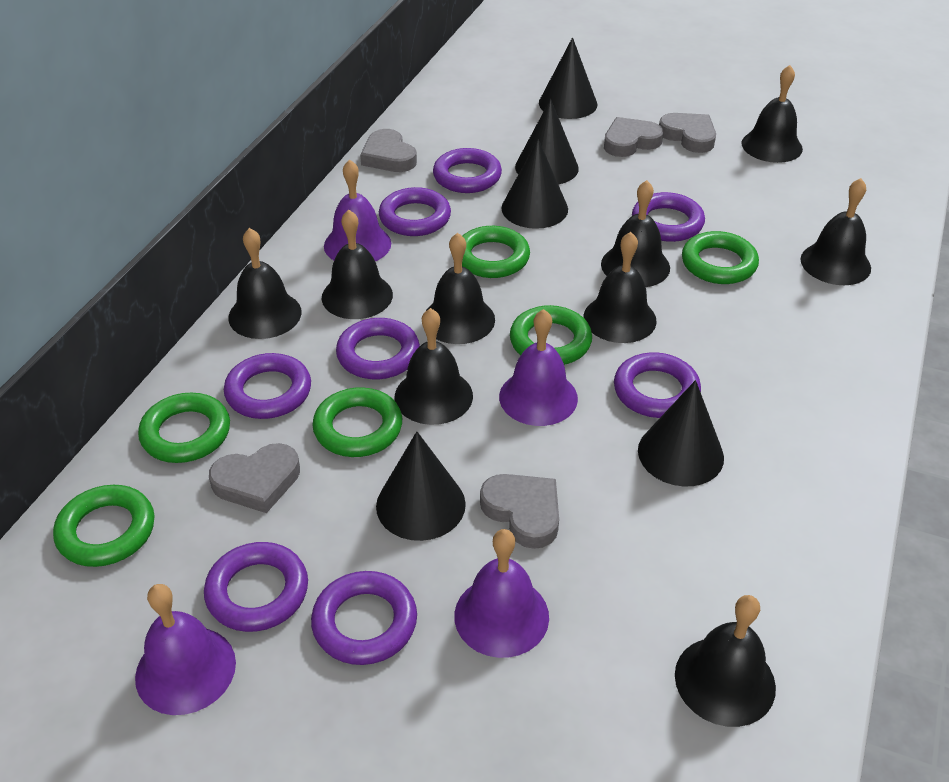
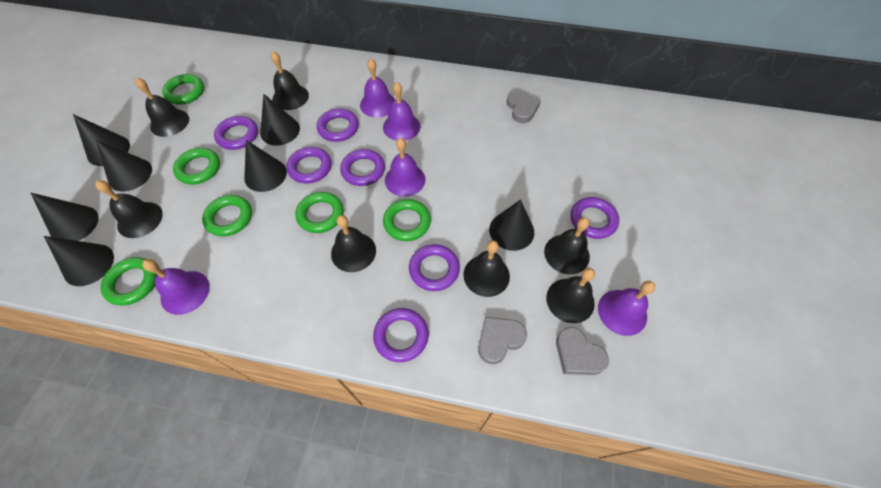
black bell: [228,228,301,339] [322,210,393,319] [395,308,473,425] [426,233,495,344] [584,232,657,343] [601,180,670,287] [675,595,776,727] [741,65,803,163] [800,178,871,285] = 9 -> [95,180,163,238] [135,78,189,137] [271,51,309,110] [331,215,376,272] [463,240,510,297] [544,217,590,274] [546,268,595,323] = 7
black cone: [376,431,466,541] [501,139,568,229] [515,99,579,185] [539,37,597,119] [638,380,724,486] = 5 -> [31,193,99,241] [44,236,114,286] [73,114,130,166] [96,140,152,192] [244,140,287,192] [260,94,300,146] [489,199,534,251] = 7
grey heart: [209,443,300,513] [360,129,417,172] [480,474,559,549] [604,117,664,157] [659,113,716,153] = 5 -> [478,317,527,364] [507,90,541,123] [556,327,609,375] = 3
purple bell: [135,584,236,715] [324,160,391,261] [454,529,549,658] [499,309,578,426] = 4 -> [142,259,210,315] [360,59,395,118] [383,82,420,141] [385,138,426,197] [598,281,655,336] = 5
purple ring: [204,542,308,632] [224,353,311,419] [311,571,417,665] [336,318,420,379] [379,187,451,236] [433,148,502,193] [614,352,701,418] [632,192,705,242] = 8 -> [214,116,258,150] [286,147,331,184] [317,108,359,142] [340,149,385,186] [373,308,429,362] [409,244,460,291] [570,197,619,239] = 7

